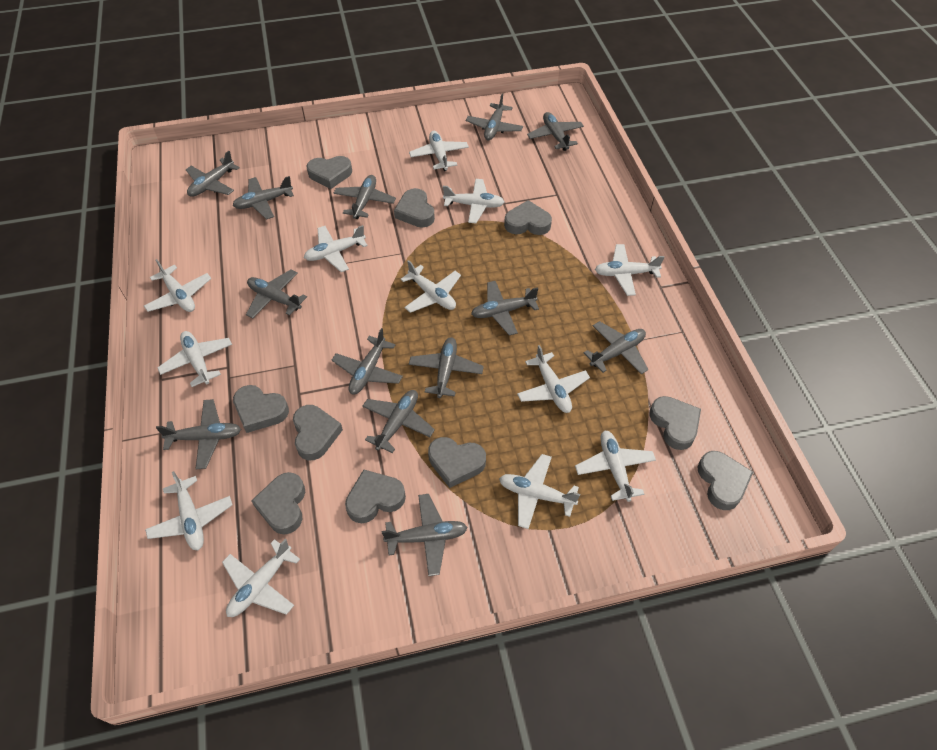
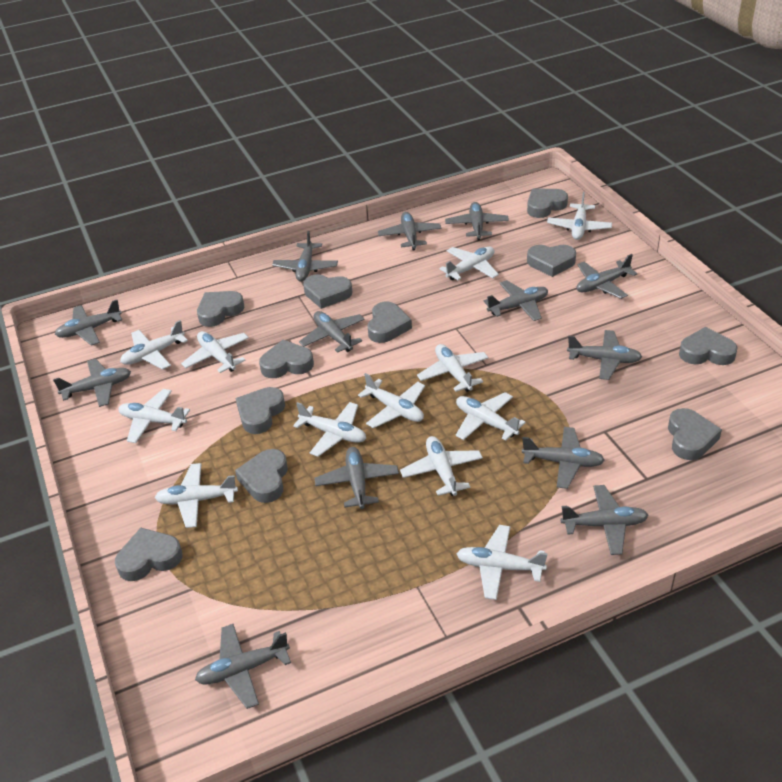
grey heart: [233,385,289,433] [251,472,305,534] [293,405,343,460] [306,156,352,189] [345,470,406,523] [394,188,435,228] [428,437,486,488] [504,200,552,235] [649,396,701,450] [697,451,753,510] = 10 -> [115,528,183,581] [197,291,244,327] [235,449,288,503] [236,387,285,434] [259,340,314,378] [303,274,352,309] [367,301,412,343] [527,188,568,218] [527,245,576,277] [668,408,722,460] [679,327,737,365] = 11

